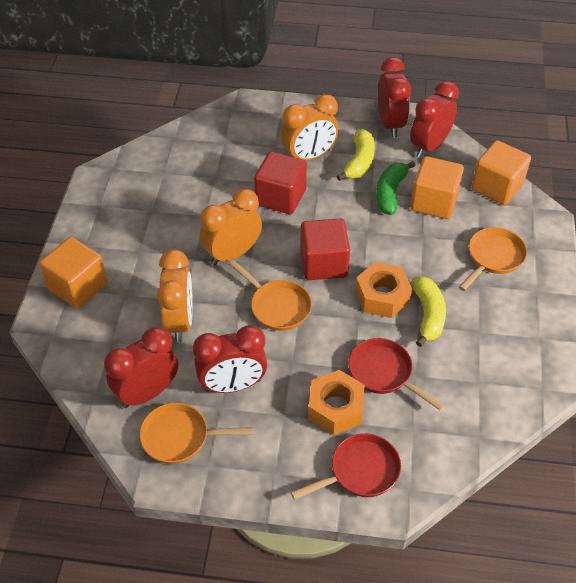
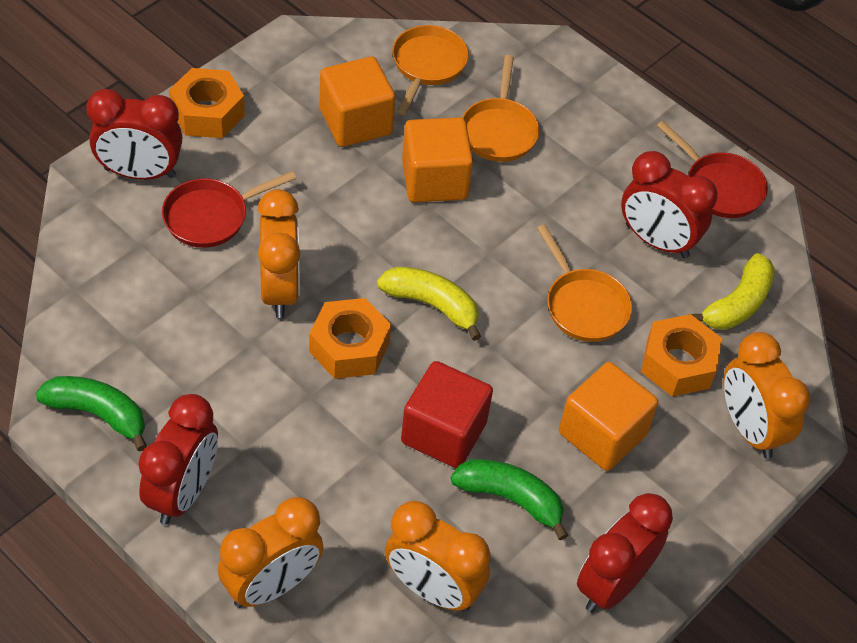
green banana: [376,161,416,215] = 1 -> [35,376,147,451] [451,459,568,540] = 2
orange clock: [157,249,193,342] [200,189,262,265] [281,94,339,161] = 3 -> [218,497,324,608] [257,189,300,318] [385,501,490,612] [723,332,810,459] = 4
orange nut: [308,370,365,435] [355,262,412,318] = 2 -> [169,68,245,138] [309,298,391,379] [641,314,722,397] = 3
red cube: [254,151,307,215] [300,218,350,280] = 2 -> [401,361,493,468] = 1

